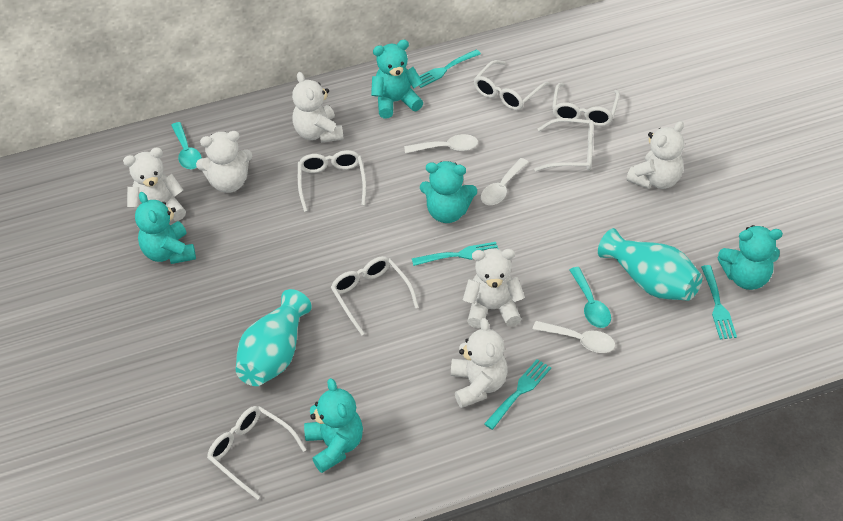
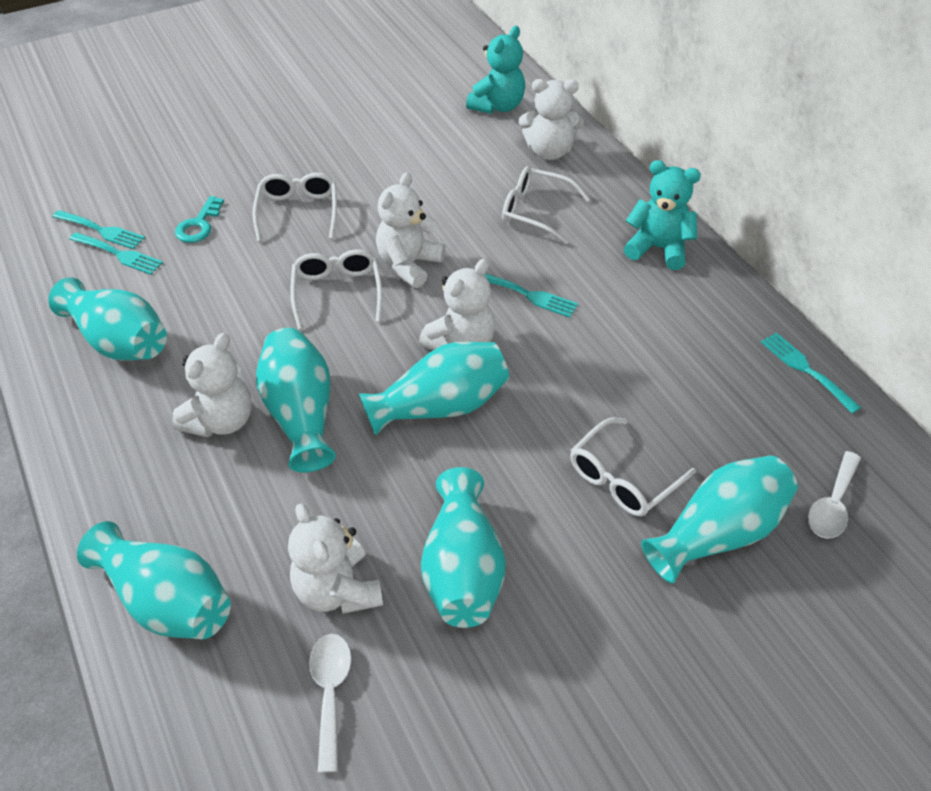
turquoise key: none = 0 -> [175,196,224,243] = 1
turquoise spoon: [171,122,202,169] [570,267,611,328] = 2 -> none = 0
turquoise teddy bear: [135,192,196,264] [304,378,363,473] [371,40,423,119] [420,161,477,223] [717,225,783,290] = 5 -> [466,26,525,114] [623,160,701,270] = 2
turquoise vase: [236,289,312,386] [598,228,702,301] = 2 -> [48,277,167,360] [77,521,231,639] [256,328,336,472] [359,342,509,436] [421,467,506,628] [641,455,798,583] = 6
white glasses: [207,406,307,500] [298,150,366,212] [331,256,419,335] [474,60,550,110] [534,118,594,171] [552,83,620,126] = 6 -> [252,173,337,242] [290,250,382,329] [502,166,590,244] [570,418,696,517] = 4
white spoon: [404,134,478,153] [481,158,529,205] [533,321,615,353] = 3 -> [309,634,351,773] [808,451,861,539] = 2
white teddy bear: [123,148,186,229] [196,131,252,193] [292,72,344,143] [451,318,508,408] [463,248,525,328] [626,121,684,189] = 6 -> [172,333,252,437] [288,503,383,614] [376,172,446,288] [419,259,495,350] [519,79,584,160] = 5

